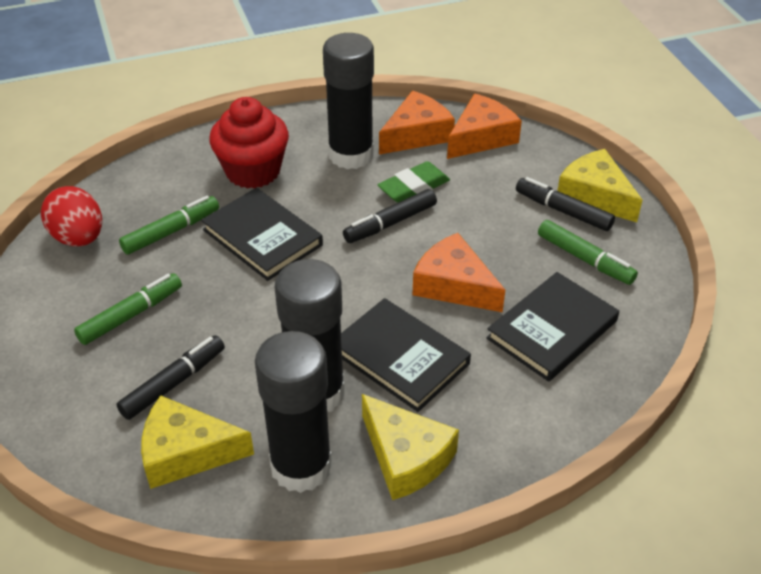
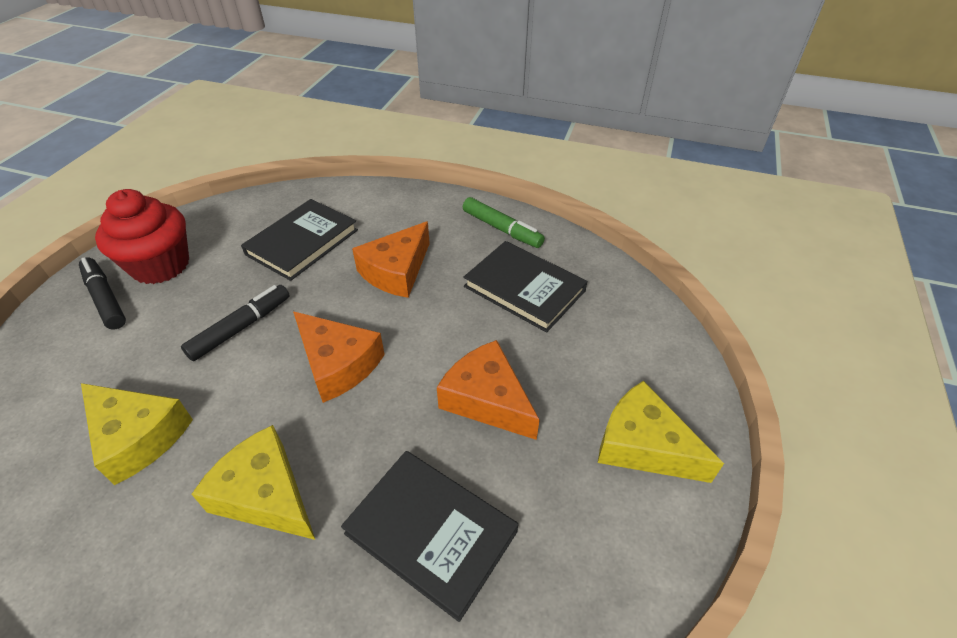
black glue stick: [255,331,332,493] [275,259,345,412] [323,33,374,169] = 3 -> none = 0
black marker: [116,335,225,420] [343,189,437,243] [516,177,615,231] = 3 -> [79,257,126,329] [181,285,290,361] = 2
green eraser: [378,161,450,203] = 1 -> none = 0
green marker: [74,273,182,345] [119,196,219,255] [538,220,638,285] = 3 -> [463,197,545,248] = 1
red egg: [41,186,102,247] = 1 -> none = 0

